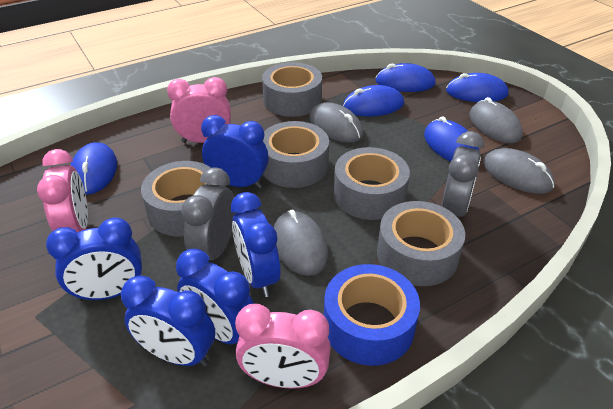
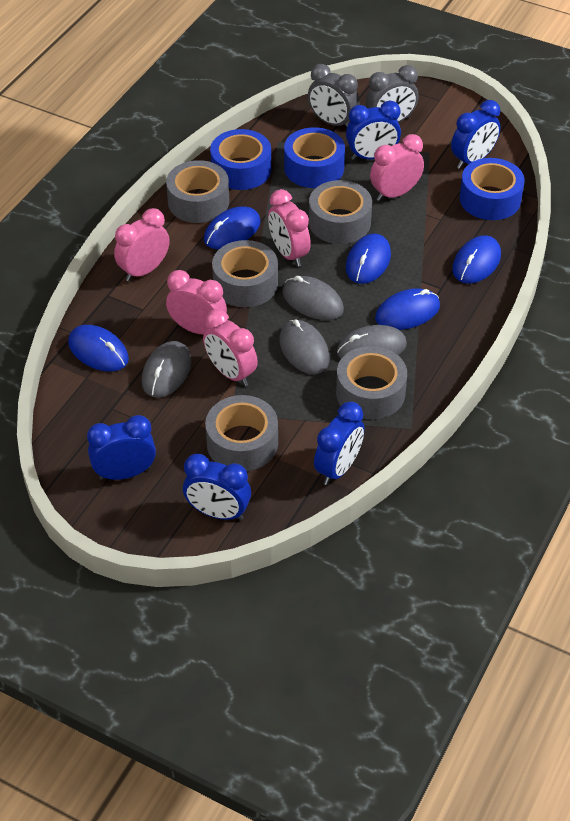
blue tape: [324,264,420,366] = 1 -> [210,129,271,190] [284,127,345,188] [460,158,525,220] = 3
pink clock: [37,149,88,232] [167,77,231,143] [235,304,331,389] = 3 -> [114,208,169,281] [166,270,227,335] [203,309,258,386] [268,189,311,267] [370,134,424,201] = 5

